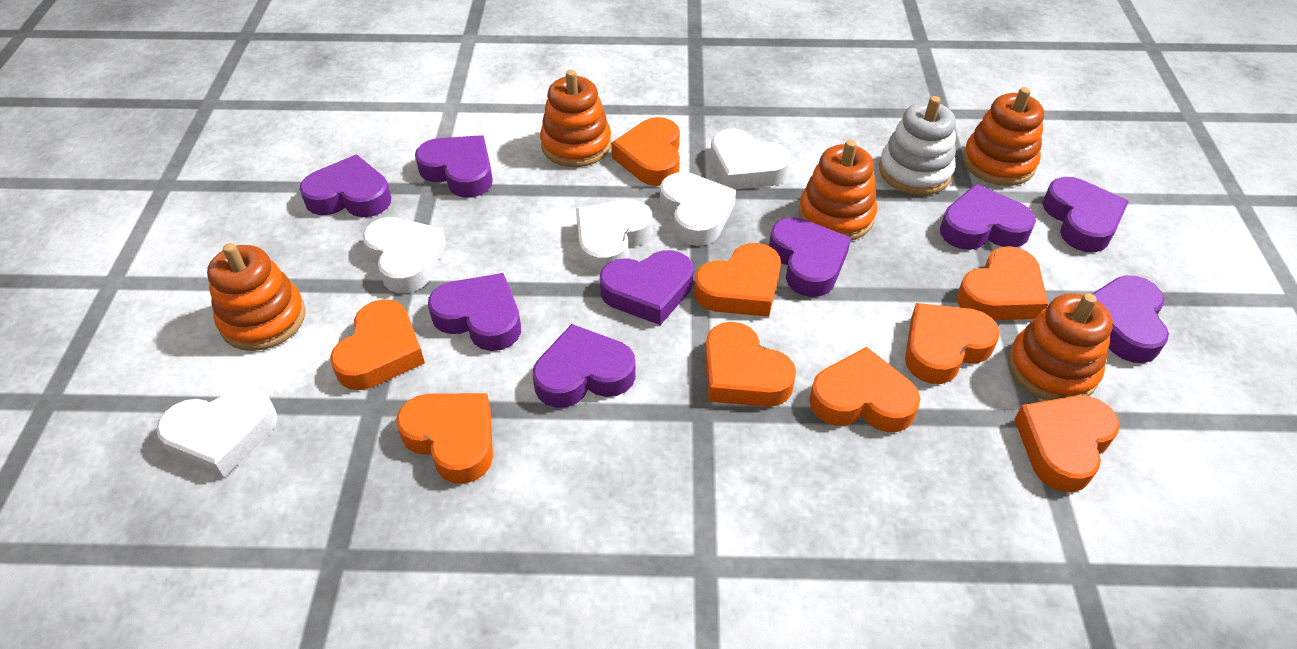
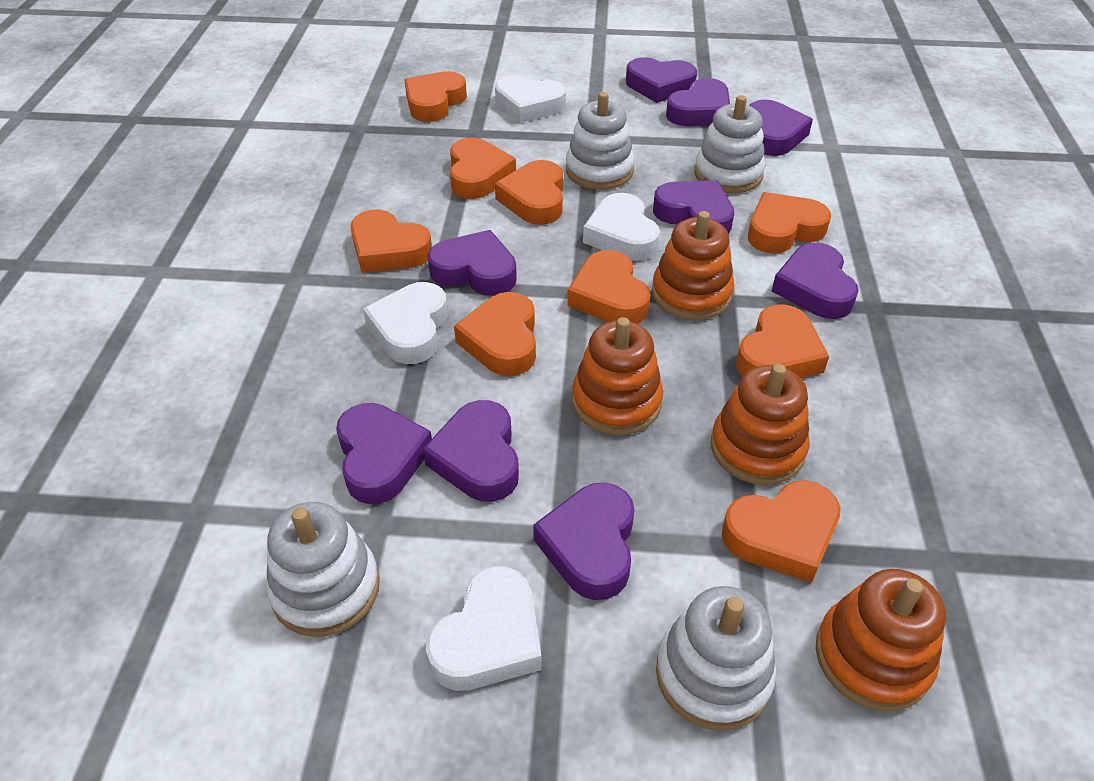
orange stacking toy: [207,243,306,351] [540,70,611,167] [798,140,877,240] [963,87,1044,186] [1008,293,1113,401] = 5 -> [572,317,663,435] [652,211,734,320] [711,364,810,485] [816,569,946,711] = 4
white heart: [156,386,277,478] [362,217,446,293] [576,199,652,272] [660,172,736,246] [710,129,791,190] = 5 -> [363,282,448,364] [426,566,542,691] [495,75,566,123] [583,193,660,261] = 4
white stacking toy: [879,96,956,195] = 1 -> [266,502,380,637] [566,92,635,190] [656,586,776,731] [694,95,766,193] = 4

